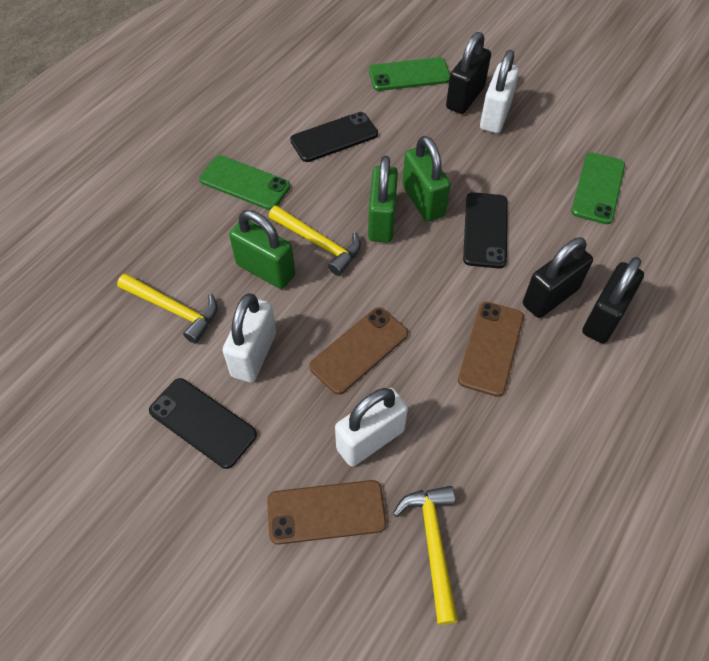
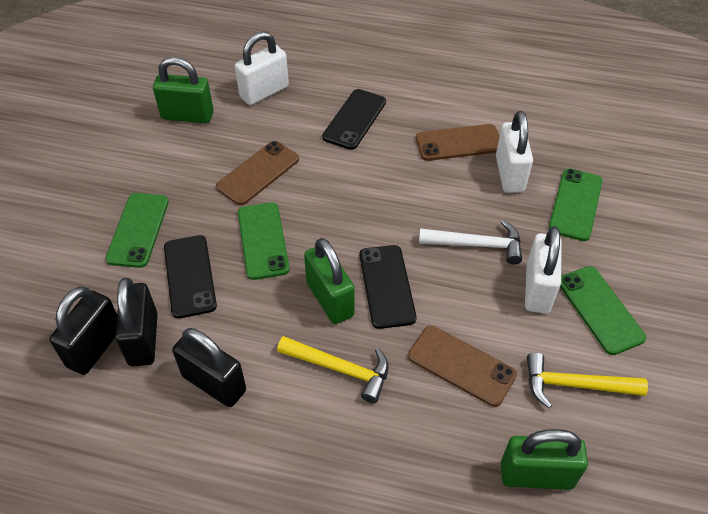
green phone: [199,155,290,210] [369,57,450,91] [571,152,625,224] = 3 -> [105,193,169,268] [238,202,290,280] [549,168,603,241] [560,266,646,355] = 4
white hammer: none = 0 -> [419,220,522,265] = 1
yellow hammer: [117,273,217,344] [269,206,361,276] [393,486,458,625] = 3 -> [277,336,389,403] [527,352,648,408] = 2

